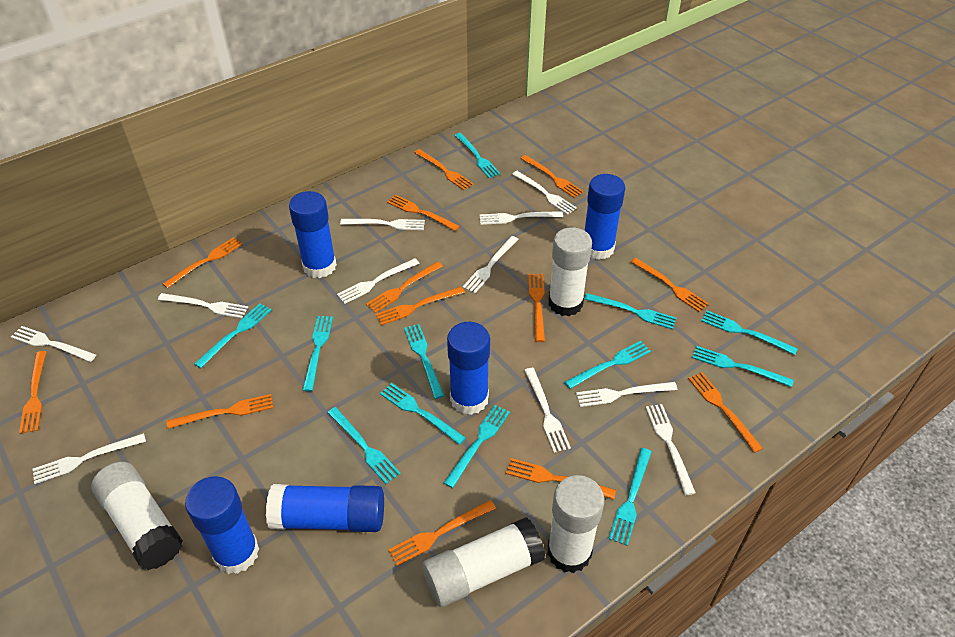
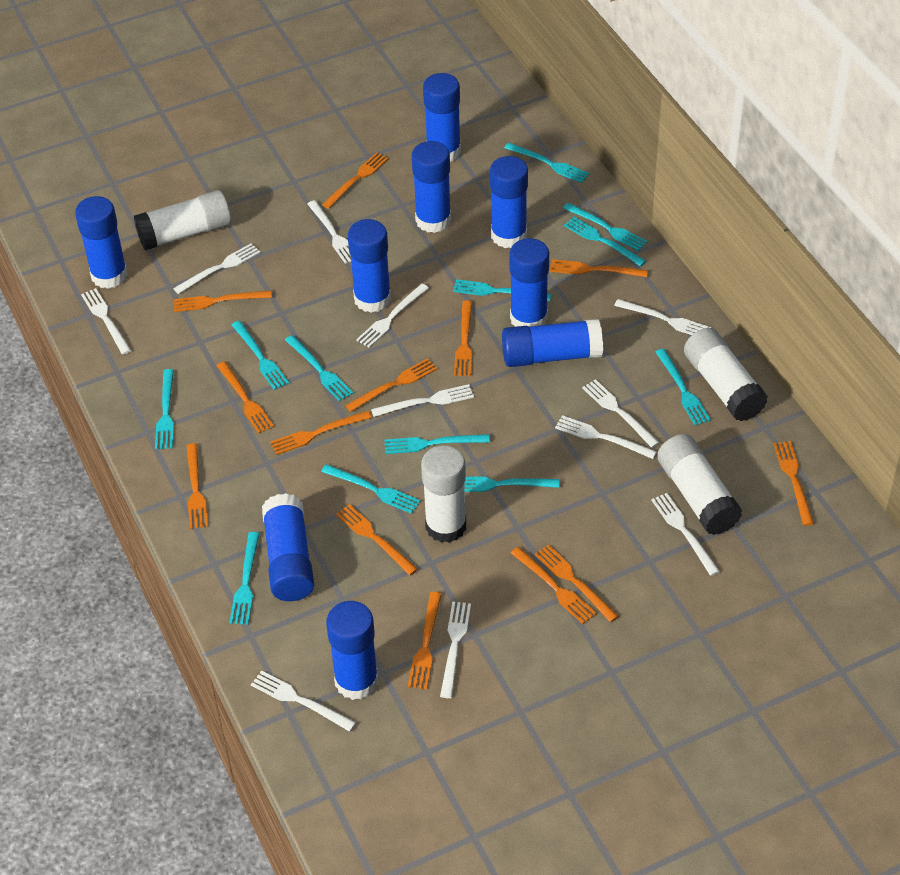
blue glue stick: [185,476,259,574] [266,484,384,532] [289,191,337,278] [447,322,490,415] [585,174,625,260] = 5 -> [75,196,128,289] [262,493,314,601] [326,601,378,700] [348,219,391,313] [412,141,451,233] [423,73,461,161] [490,156,528,248] [502,319,603,367] [509,238,549,327] = 9

